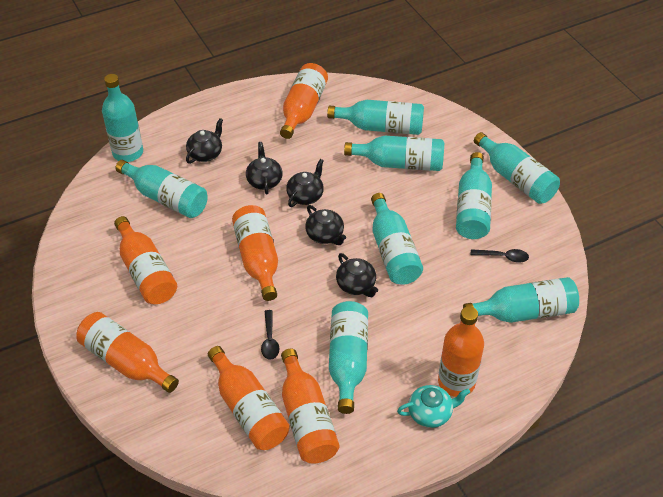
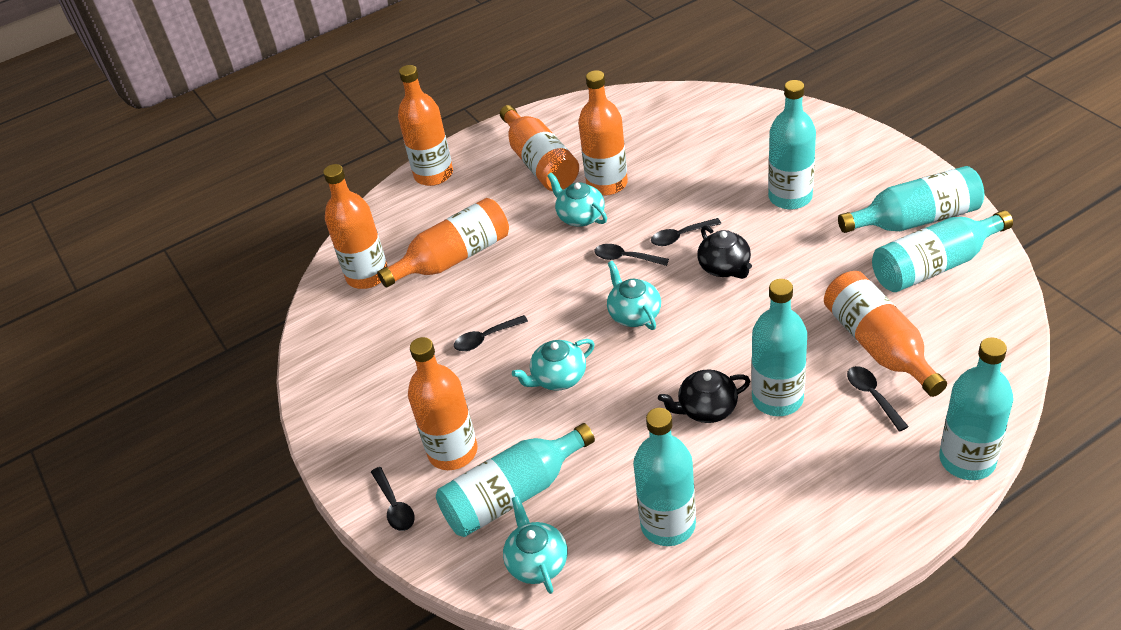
black spoon: [261,310,279,360] [471,249,529,263] = 2 -> [371,467,415,531] [454,315,528,351] [594,244,669,266] [651,218,721,246] [847,366,909,432] = 5
black teapot: [186,118,223,164] [246,142,282,194] [286,159,324,207] [305,205,346,245] [336,253,378,297] = 5 -> [658,370,750,423] [697,225,752,279] = 2
turquoise bottle: [102,74,143,162] [115,160,208,218] [327,100,424,135] [329,301,368,414] [344,136,444,171] [371,193,423,285] [456,152,492,239] [463,277,579,323] [474,132,560,204] = 9 -> [436,423,595,537] [633,408,696,546] [751,279,807,416] [768,80,816,210] [838,166,984,233] [872,210,1013,292] [939,338,1013,480] = 7
turquoise teapot: [397,385,470,428] = 1 -> [503,496,568,594] [512,339,595,391] [547,173,607,227] [607,261,661,330] = 4

